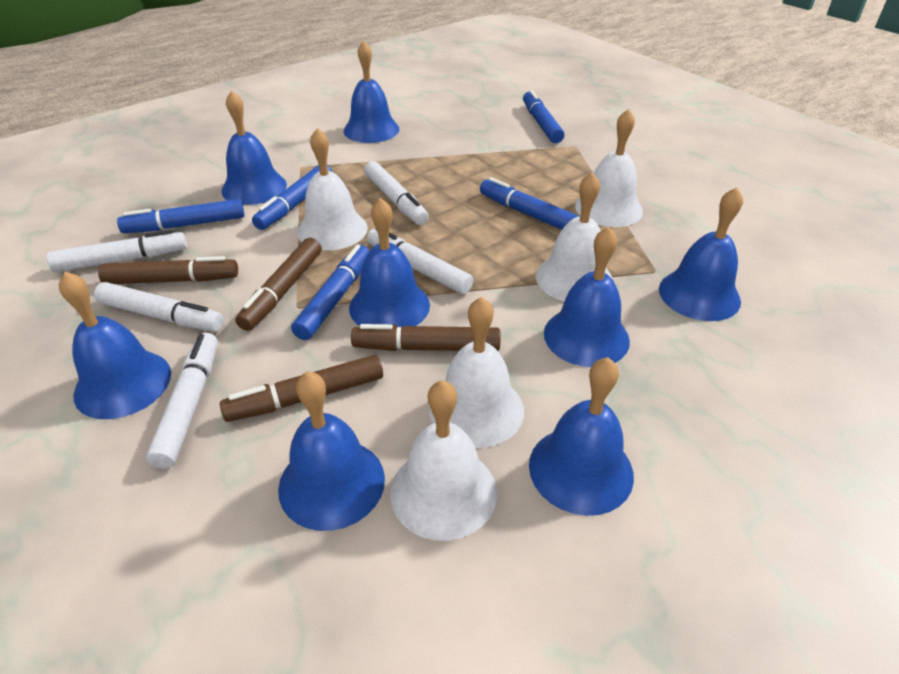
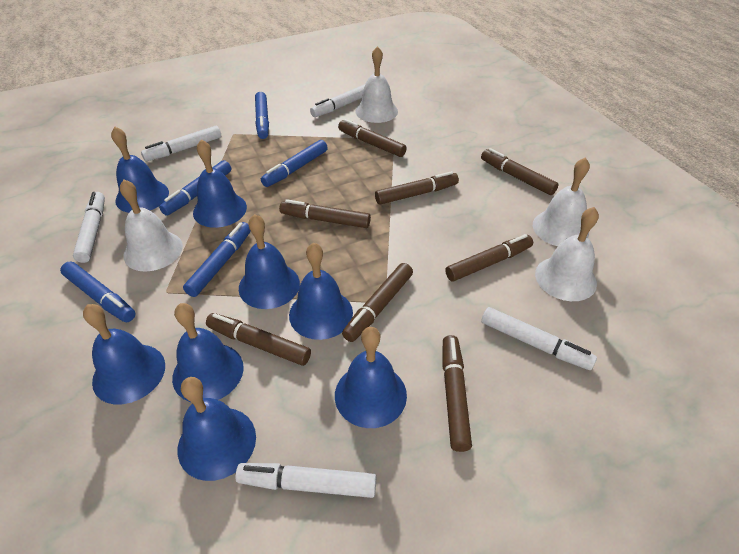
brown marker: [98,256,238,284] [220,355,383,422] [235,238,322,331] [351,324,500,351] = 4 -> [206,313,311,366] [279,199,371,228] [338,119,407,157] [342,263,413,342] [375,171,459,205] [442,335,472,452] [445,234,533,282] [481,148,558,195] = 8
white bell: [297,128,368,250] [390,380,497,541] [429,297,524,448] [536,172,613,301] [575,109,643,227] = 5 -> [120,179,183,272] [355,46,398,123] [533,157,590,246] [535,207,599,301] = 4

